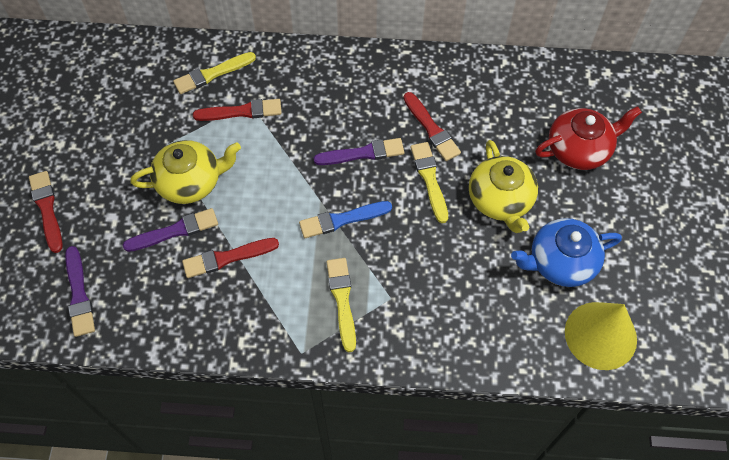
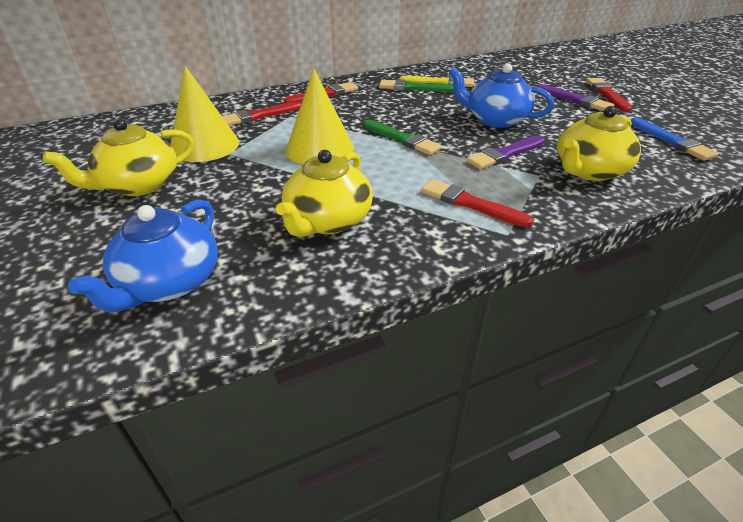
blue teapot: [511,218,622,287] = 1 -> [68,200,218,312] [449,63,554,128] = 2
green brush: none = 0 -> [364,120,442,155] [379,79,454,92] = 2
purple brush: [65,246,95,337] [123,208,218,252] [313,138,404,165] = 3 -> [466,135,545,169] [536,84,614,111] = 2
red teapot: [535,106,642,170] = 1 -> none = 0
yellow brush: [173,52,256,94] [326,258,356,352] [411,142,448,223] = 3 -> [399,76,474,87] = 1
yellow cone: [565,302,637,370] = 1 -> [170,66,239,162] [285,69,354,165] = 2
yellow teapot: [130,140,241,204] [469,140,538,233] = 2 -> [43,118,195,196] [276,150,373,237] [557,106,641,181] = 3

